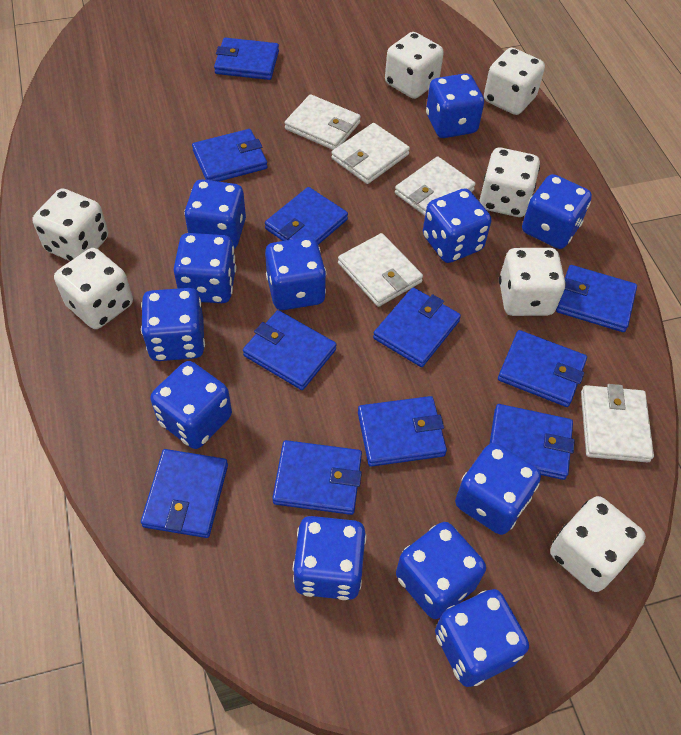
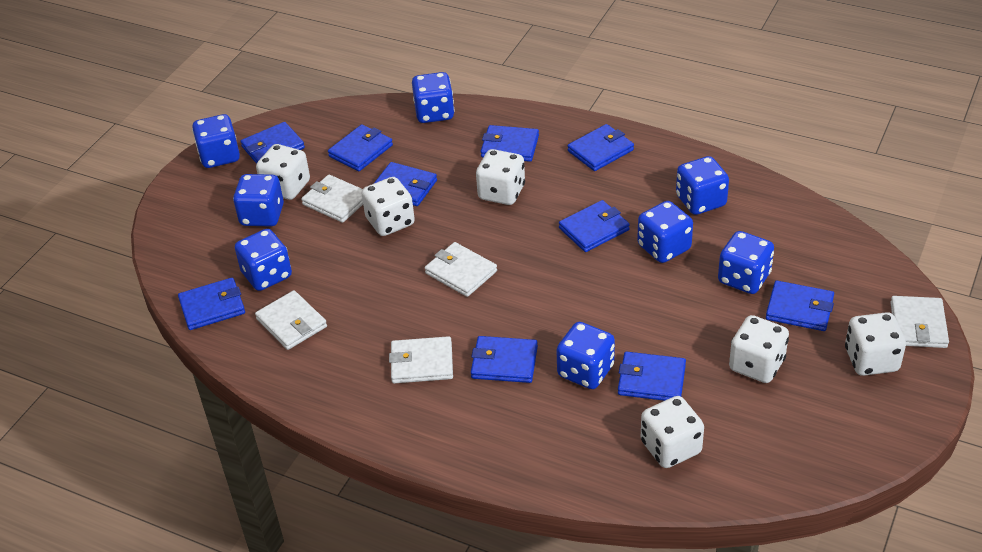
blue dice: [141,288,205,361] [150,361,232,449] [173,233,236,303] [184,179,246,249] [265,237,326,310] [293,516,366,600] [396,522,486,619] [423,188,491,263] [426,73,484,138] [435,589,529,687] [455,443,541,535] [522,174,592,249] = 12 -> [192,114,240,168] [233,174,284,226] [235,229,292,291] [412,72,455,123] [556,322,615,389] [637,201,693,263] [676,156,729,215] [718,231,774,294] = 8
blue wallet: [141,449,228,538] [192,129,267,182] [214,37,279,80] [243,310,337,390] [265,187,348,245] [272,440,362,515] [358,396,447,467] [373,287,461,367] [490,404,575,480] [498,330,587,407] [556,265,637,332] = 11 -> [178,278,245,330] [240,122,305,164] [328,124,393,171] [373,162,437,206] [471,336,538,383] [481,125,539,162] [559,200,630,252] [567,124,634,171] [618,352,686,401] [766,281,834,331] = 10
white dice: [33,188,108,261] [54,248,133,329] [385,32,444,99] [480,148,540,217] [484,48,545,115] [499,248,566,316] [550,496,646,592] = 7 -> [256,144,310,200] [361,177,415,236] [476,149,525,205] [641,396,704,468] [729,315,789,383] [845,312,906,376] = 6

